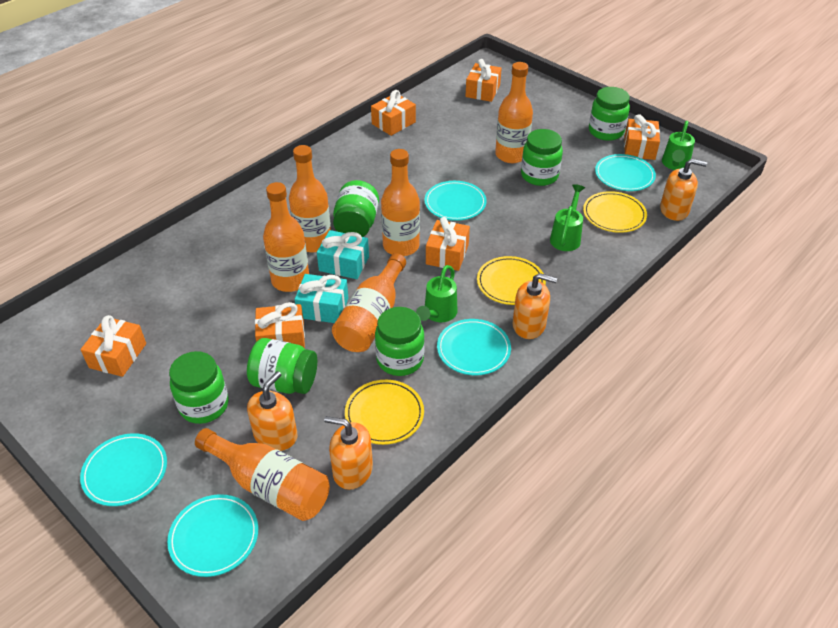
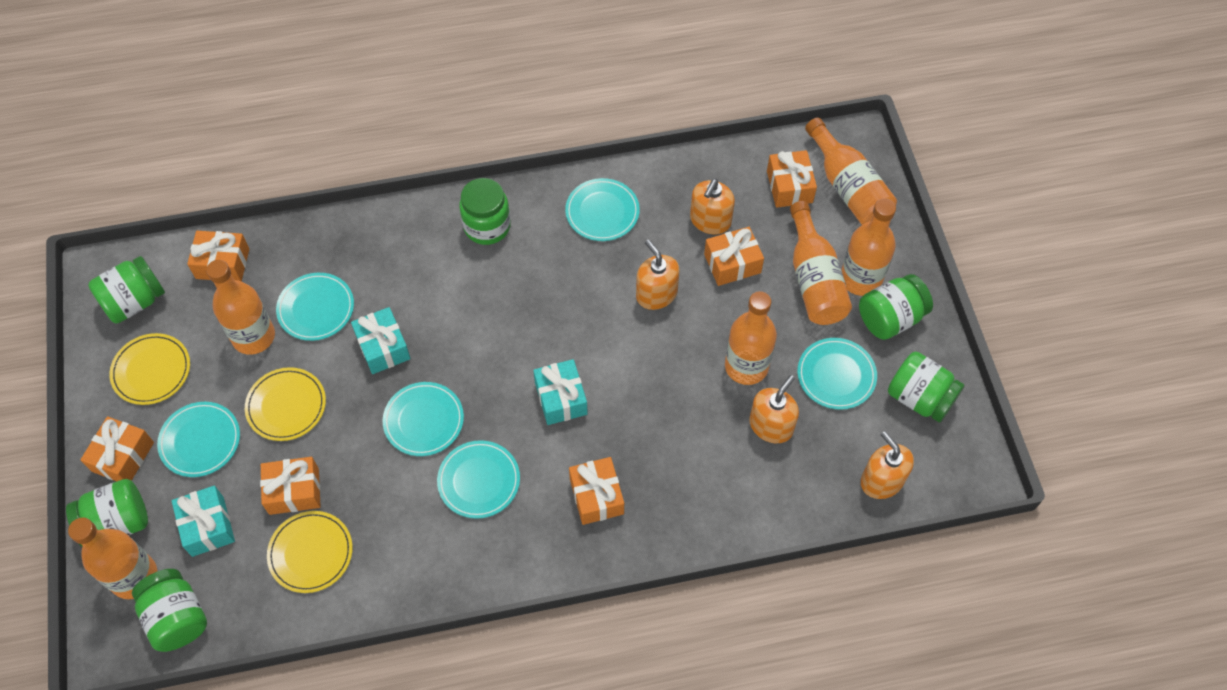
green watering can: [416,265,458,322] [550,184,585,251] [662,121,695,170] = 3 -> none = 0
turquoise gift: [295,274,348,323] [317,230,369,279] = 2 -> [172,486,235,557] [351,307,411,374] [533,359,588,425] = 3
turquoise plate: [80,433,167,506] [167,494,258,577] [424,181,487,221] [437,319,511,375] [595,154,656,191] = 5 -> [157,402,240,477] [276,273,354,341] [383,382,464,456] [437,440,520,519] [565,178,640,241] [797,338,877,410] = 6

